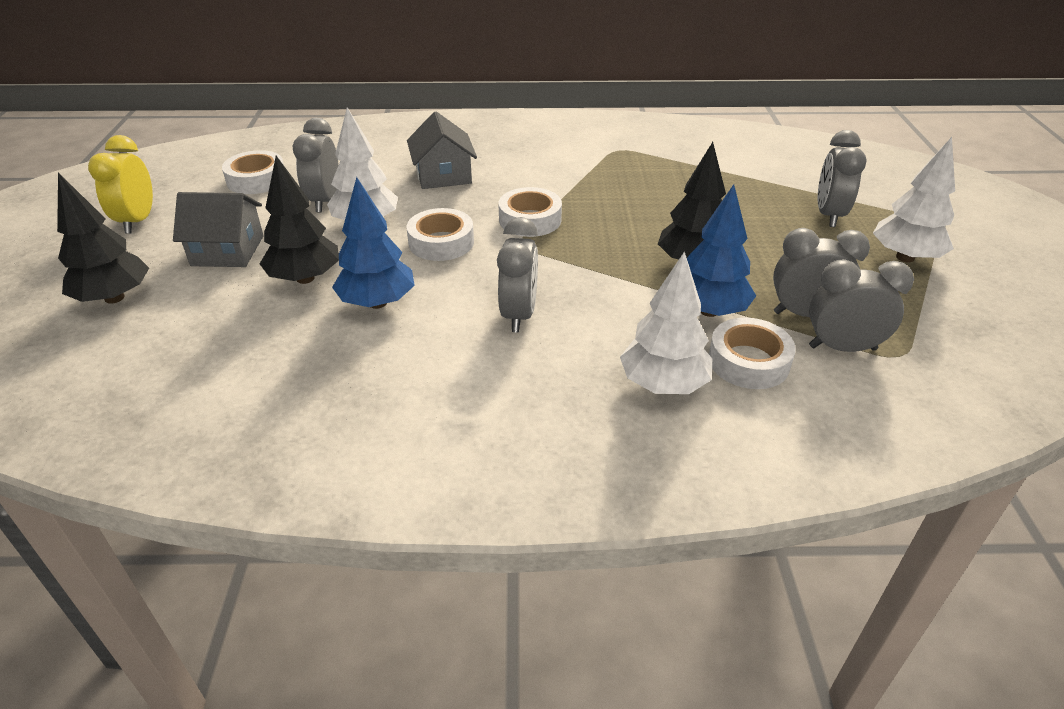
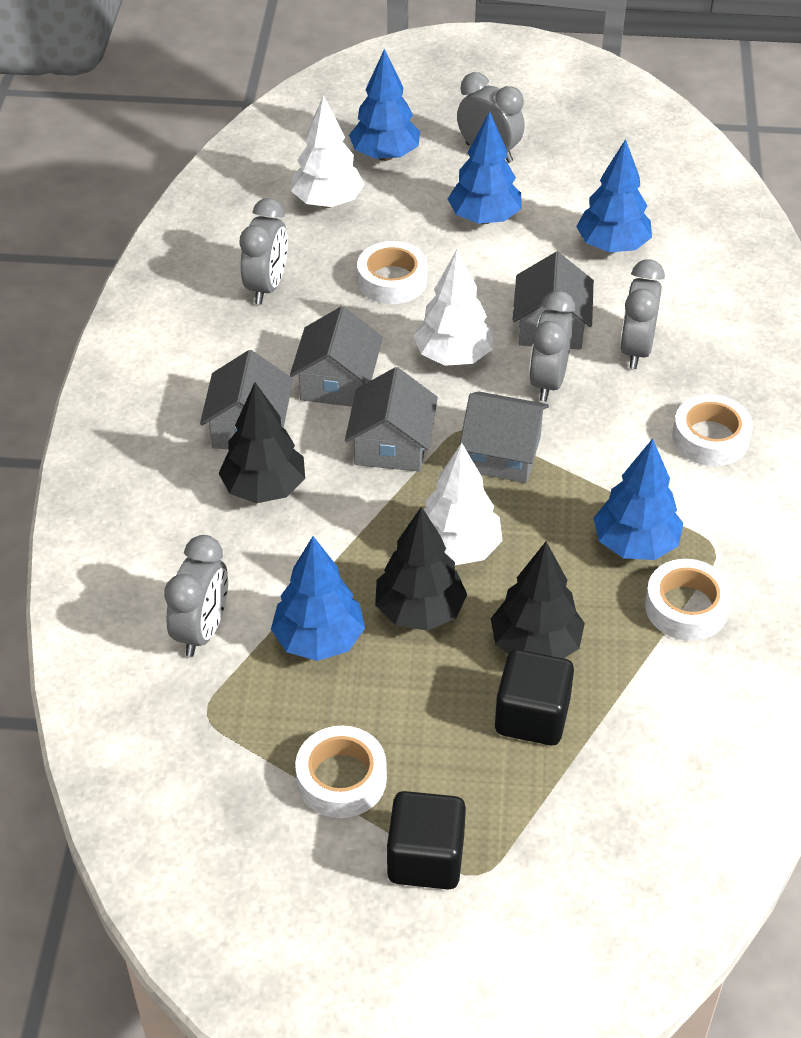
black cube: none = 0 -> [387,791,466,889] [495,650,574,745] = 2
blue tree: [332,177,415,309] [687,184,756,317] = 2 -> [271,536,365,661] [349,49,420,161] [448,111,521,224] [576,139,652,252] [594,438,683,560] = 5
grey house: [173,192,264,267] [407,111,477,189] = 2 -> [200,350,293,449] [290,306,383,407] [345,367,438,472] [459,392,549,483] [513,252,594,350] = 5
yellow clock: [88,135,153,234] = 1 -> none = 0

